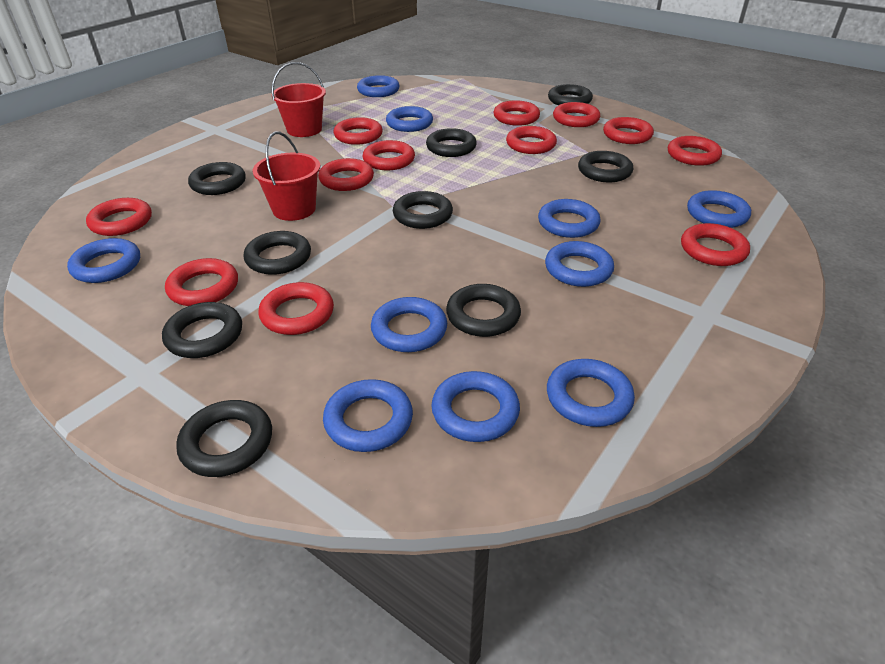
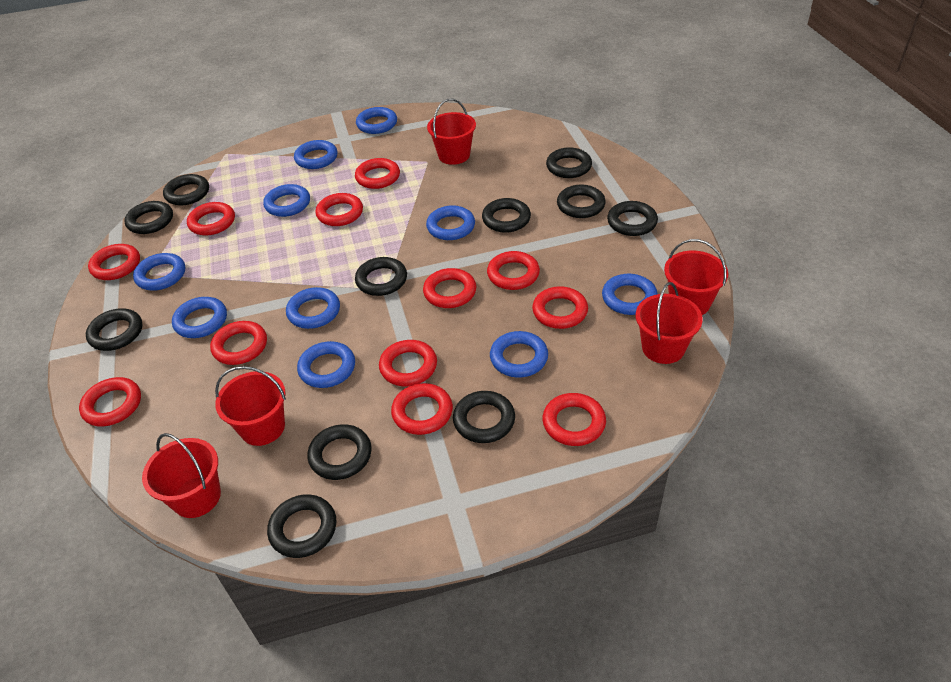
black ring: [162,302,242,358] [176,400,272,477] [188,162,246,195] [244,231,311,275] [393,191,453,229] [426,128,477,157] [446,284,521,337] [548,84,593,105] [578,151,633,182] = 9 -> [86,308,143,351] [125,201,173,234] [163,174,209,205] [267,494,336,558] [307,424,372,480] [355,257,407,296] [453,391,515,443] [482,198,531,233] [546,147,592,178] [557,185,606,218] [607,201,658,236] = 11
red bucket: [252,131,320,221] [271,62,326,137] = 2 -> [142,433,221,518] [215,366,286,446] [427,99,476,165] [636,282,703,364] [664,239,728,315] = 5

